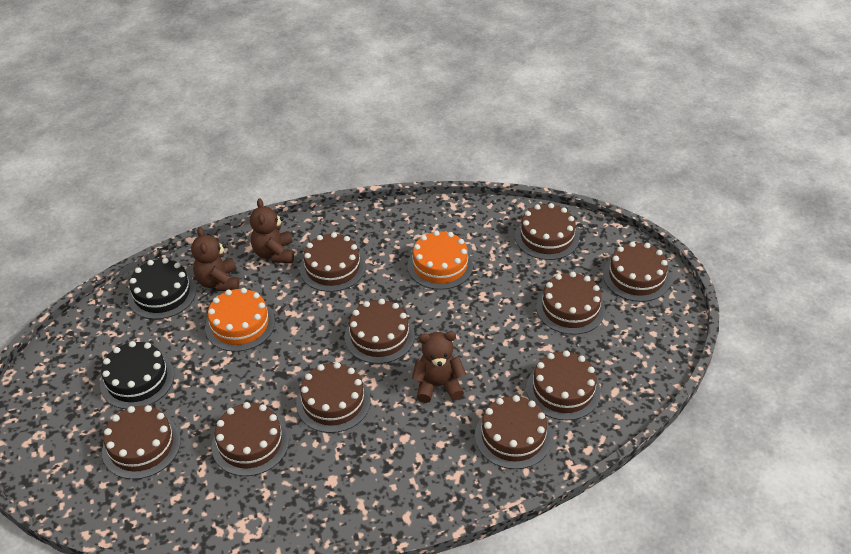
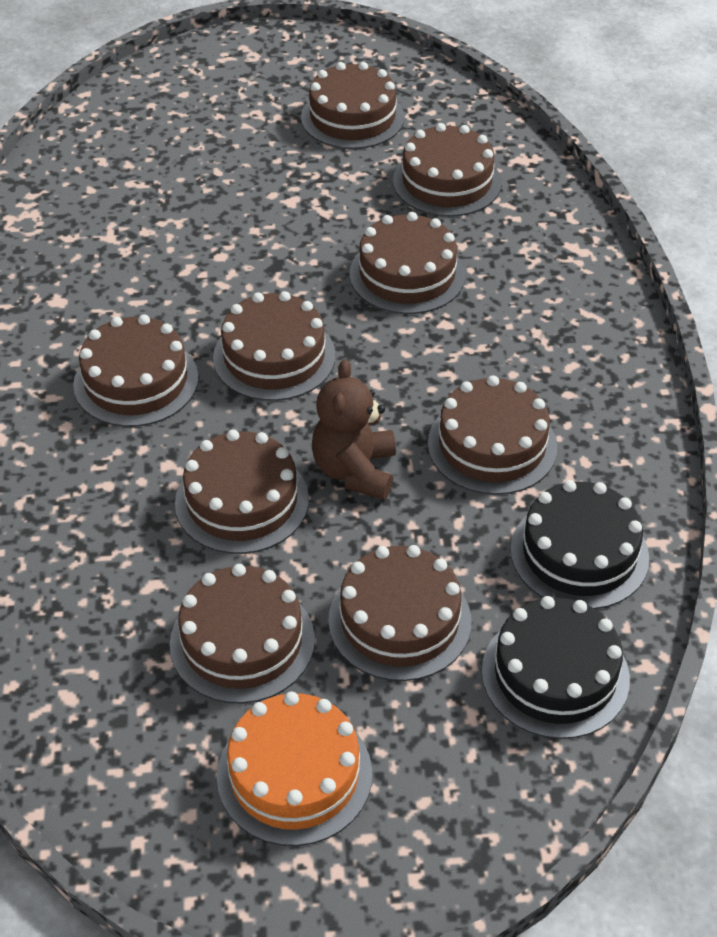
brown cake: [102,405,181,479] [212,402,289,476] [296,362,371,433] [300,232,366,292] [344,299,415,364] [475,395,552,469] [515,203,579,260] [526,350,601,420] [536,272,605,335] [603,242,671,302] = 10 -> [73,314,198,427] [170,564,315,704] [175,430,309,554] [213,291,335,401] [301,62,405,149] [328,545,471,681] [350,212,465,314] [393,123,502,217] [428,375,557,495] = 9
brown teddy bear: [191,227,239,291] [250,198,294,263] [412,331,466,403] = 3 -> [312,359,396,500] = 1
orange cake: [205,288,275,352] [408,230,473,290] = 2 -> [217,691,372,846] = 1

